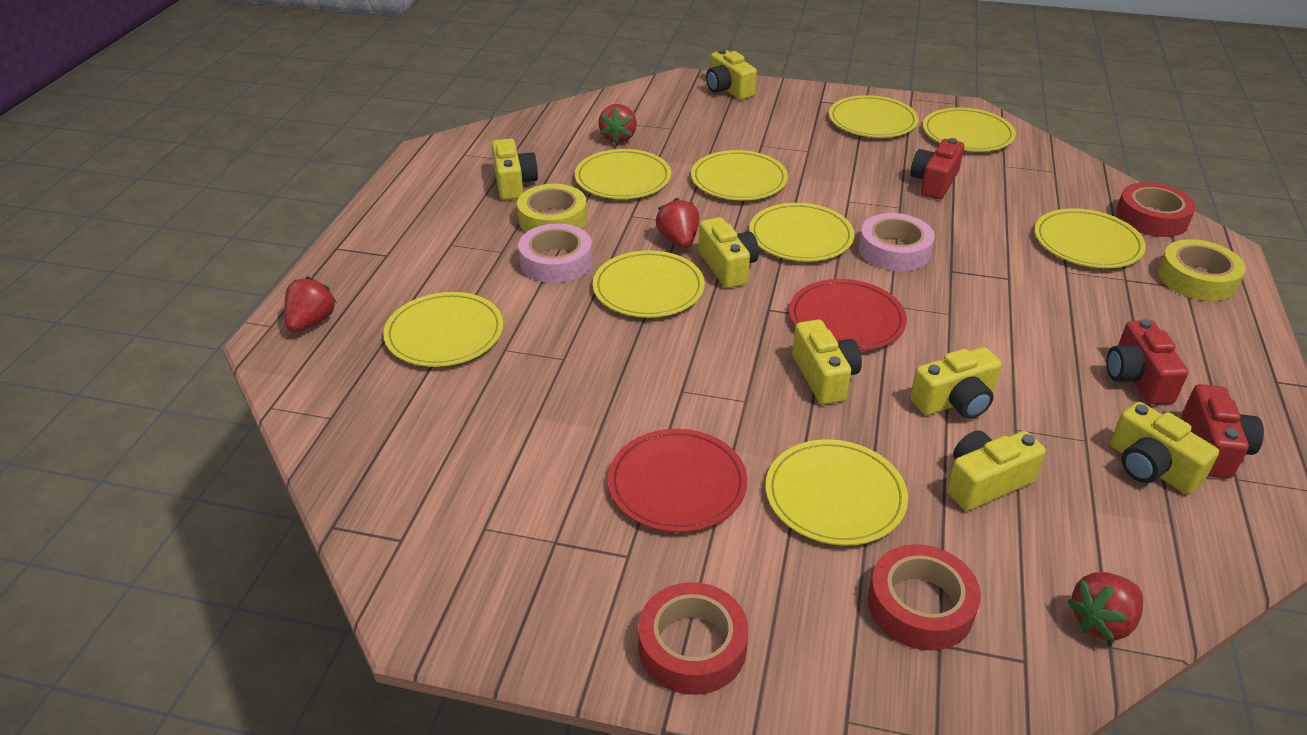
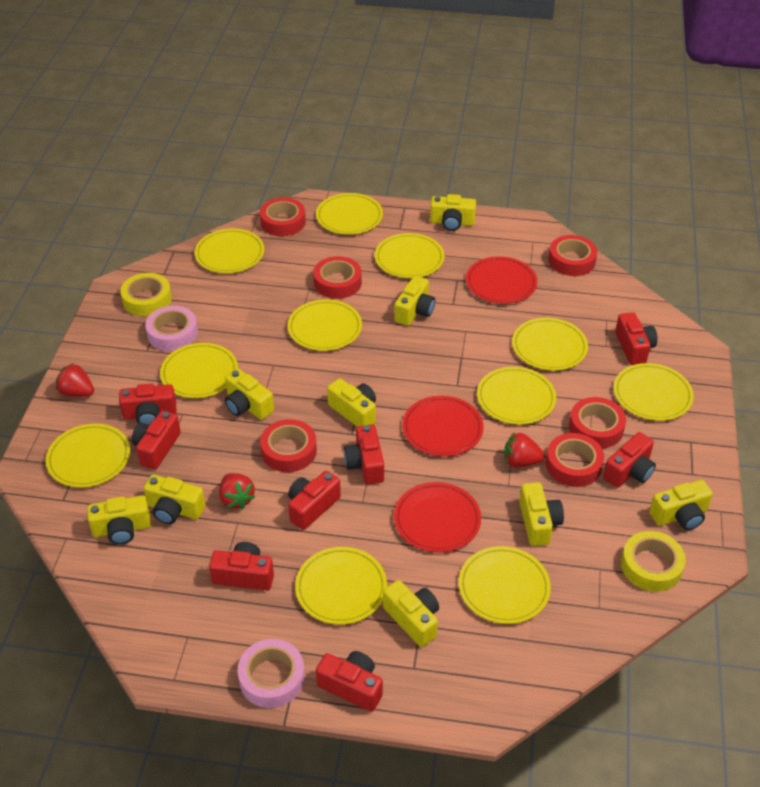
red camera: [910,138,964,199] [1106,319,1188,405] [1182,384,1264,478] = 3 -> [119,383,176,425] [132,410,181,470] [209,542,274,591] [288,471,341,530] [316,651,383,712] [344,424,384,484] [603,432,656,488] [615,312,658,365] = 8
red plate: [608,429,747,532] [789,279,907,351] = 2 -> [394,482,481,553] [402,396,484,457] [466,256,537,304] = 3
red strawberry: [284,276,337,332] [598,104,637,144] [656,198,699,248] [1067,572,1143,642] = 4 -> [56,363,94,397] [219,473,255,509] [504,432,545,468] = 3
red tape: [638,582,748,695] [868,544,981,651] [1116,182,1196,237] = 3 -> [260,197,306,236] [260,419,317,472] [313,256,362,299] [546,433,604,487] [548,235,597,276] [569,397,626,448] = 6
yellow camera: [492,139,538,200] [699,217,759,288] [706,49,757,100] [792,319,862,405] [910,347,1002,419] [947,430,1046,511] [1110,402,1219,494] = 7 -> [87,495,151,545] [144,475,206,524] [225,369,274,420] [327,378,376,427] [383,580,439,647] [394,276,435,326] [430,194,476,231] [519,482,564,546] [649,480,713,530] = 9
yellow plate: [383,292,503,367] [575,149,671,199] [593,250,705,318] [691,150,788,201] [749,203,855,262] [766,439,908,546] [829,95,919,138] [923,108,1016,152] [1035,208,1146,268] = 9 -> [46,424,130,488] [160,343,238,398] [195,228,264,273] [288,299,362,351] [295,547,387,625] [316,193,383,235] [375,233,444,278] [459,546,551,624] [477,367,556,425] [512,317,588,371] [614,363,694,421] = 11

